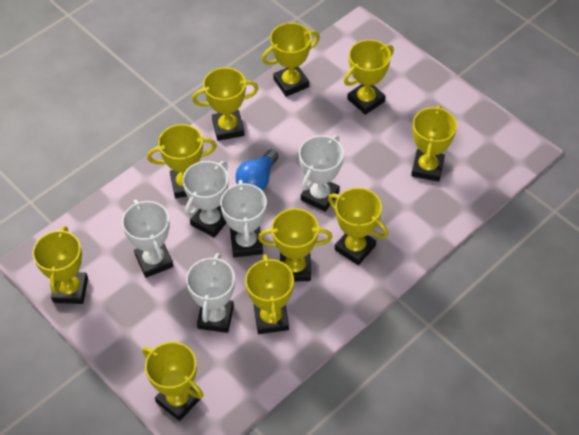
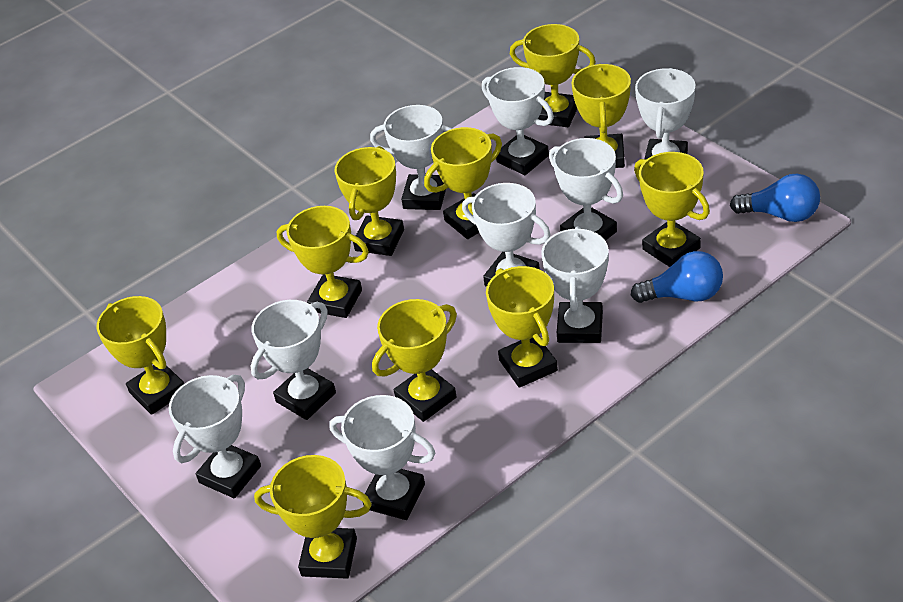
blue light bulb: [235,149,279,191] = 1 -> [631,251,723,303] [730,174,820,222] = 2
white trophy: [122,199,174,278] [183,161,228,238] [186,253,235,333] [220,180,267,257] [299,135,344,212] = 5 -> [168,374,261,498] [251,300,336,420] [329,395,436,520] [370,105,453,210] [462,183,551,287] [482,67,554,175] [541,227,609,343] [549,138,623,241] [635,68,695,159] = 9

